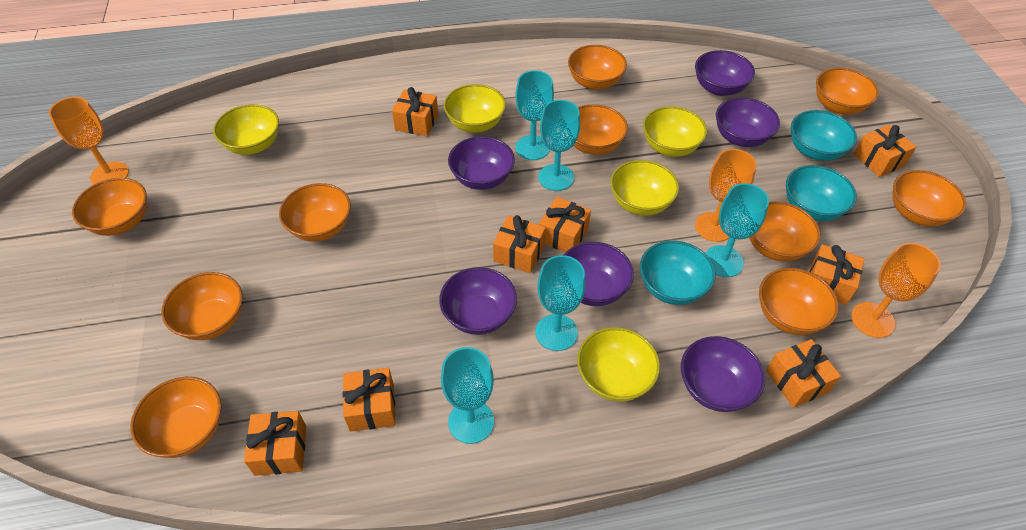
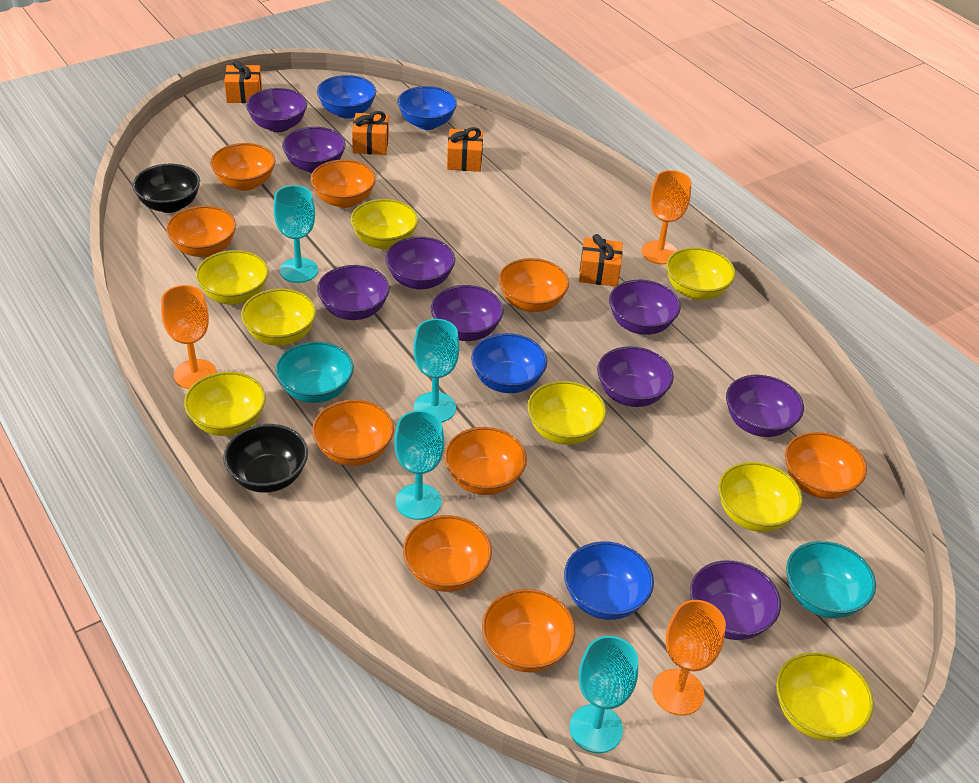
black bowl: none = 0 -> [132,164,200,213] [223,424,308,493] = 2
blue bowl: none = 0 -> [317,75,376,119] [397,86,457,130] [471,333,547,393] [564,541,654,620] = 4
orange bowl: [72,178,147,236] [130,377,221,458] [161,272,243,340] [279,183,351,242] [568,45,627,90] [573,104,628,155] [749,202,820,262] [759,268,839,335] [816,68,879,115] [893,170,966,227] = 10 -> [166,206,236,257] [210,143,276,191] [310,159,376,208] [312,400,394,466] [403,515,492,592] [444,427,527,495] [482,589,575,672] [498,258,569,312] [785,432,867,499] = 9
orange gift: [244,411,306,476] [343,368,396,432] [392,87,438,137] [493,215,546,273] [539,197,591,253] [766,339,841,408] [809,244,864,305] [854,125,916,177] = 8 -> [224,60,262,103] [352,111,389,155] [447,127,483,172] [579,234,623,286] = 4
purple bowl: [439,267,517,335] [448,136,515,190] [564,242,634,306] [681,336,765,412] [695,50,755,96] [716,98,780,147] = 6 -> [246,88,307,132] [282,127,346,173] [317,265,390,320] [385,237,455,290] [431,285,504,341] [597,346,674,407] [609,280,681,335] [690,560,781,640] [726,375,804,437] = 9
turquoise bowl: [640,241,716,305] [786,165,857,221] [791,110,857,161] = 3 -> [275,342,354,403] [786,541,876,618] = 2
turquoise goblet: [441,347,494,444] [515,70,554,160] [536,255,585,351] [538,100,580,191] [705,183,769,277] = 5 -> [273,185,318,283] [394,410,444,520] [413,319,460,423] [570,636,638,753] = 4
yellow bowl: [213,104,279,155] [444,84,506,133] [577,327,660,402] [610,160,679,216] [643,106,707,157] = 5 -> [184,372,266,436] [196,250,269,305] [241,289,316,346] [350,199,418,250] [527,381,606,445] [666,247,736,300] [718,462,802,532] [776,652,874,741] = 8

